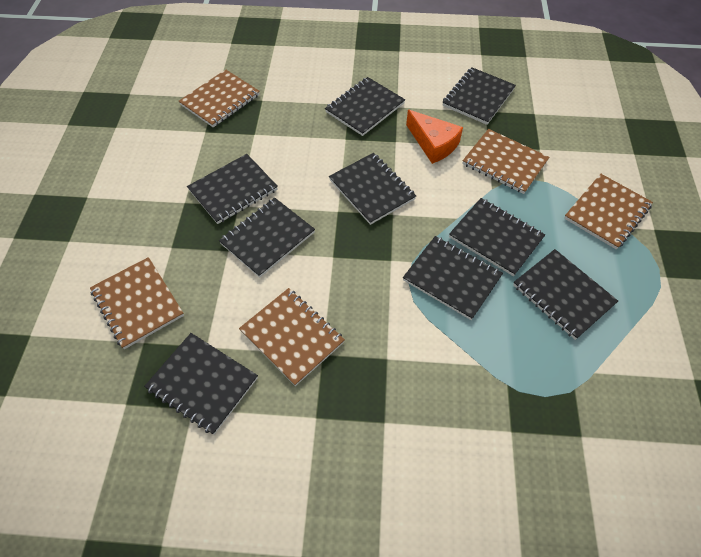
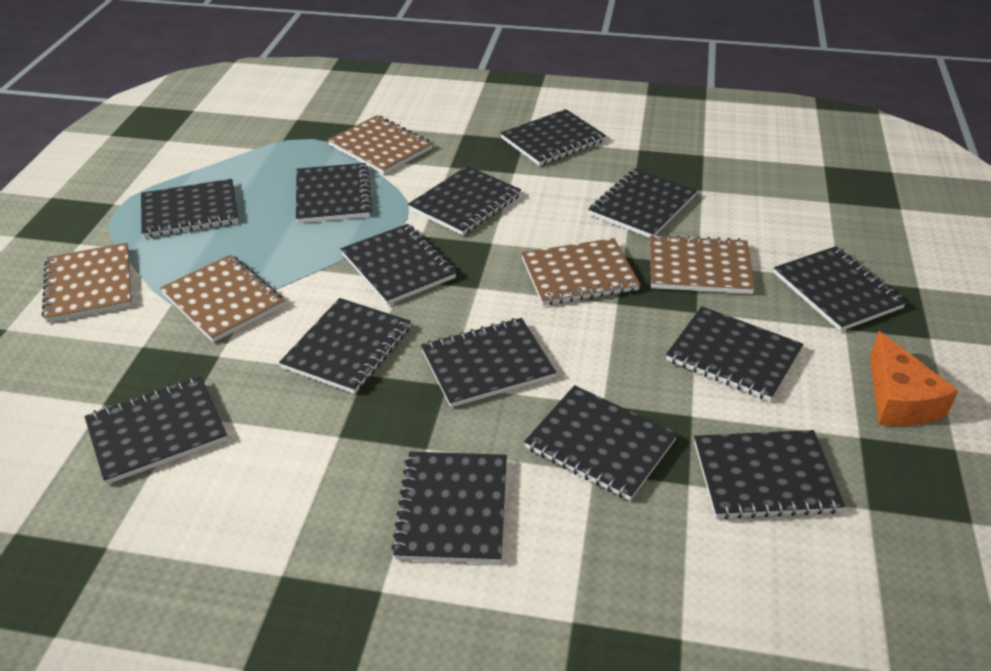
black notebook: [144,333,258,435] [187,154,278,224] [219,198,315,278] [325,77,405,136] [329,153,416,225] [403,236,503,320] [442,67,516,125] [449,198,545,276] [513,249,618,340] = 9 -> [84,376,227,485] [141,179,238,238] [279,298,411,394] [296,163,372,223] [341,224,457,305] [391,452,507,563] [408,166,521,235] [421,318,556,407] [501,109,606,166] [524,385,678,501] [588,168,697,238] [666,306,803,401] [694,430,845,520] [774,246,907,331] = 14

